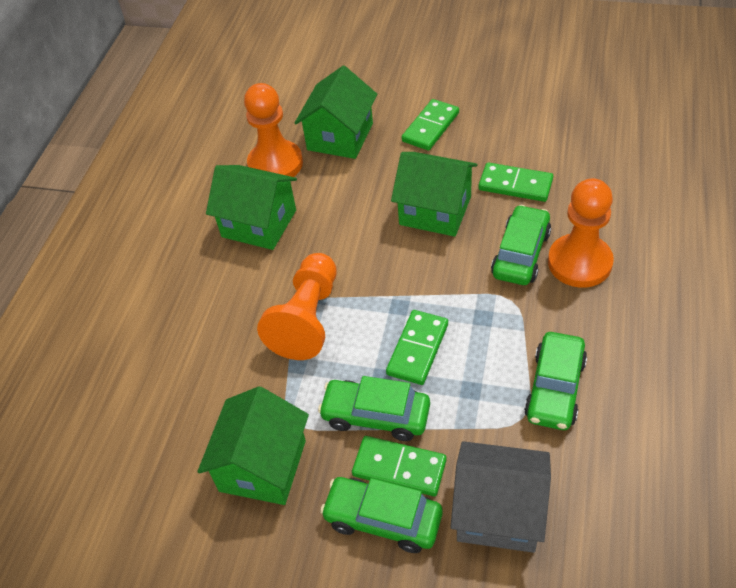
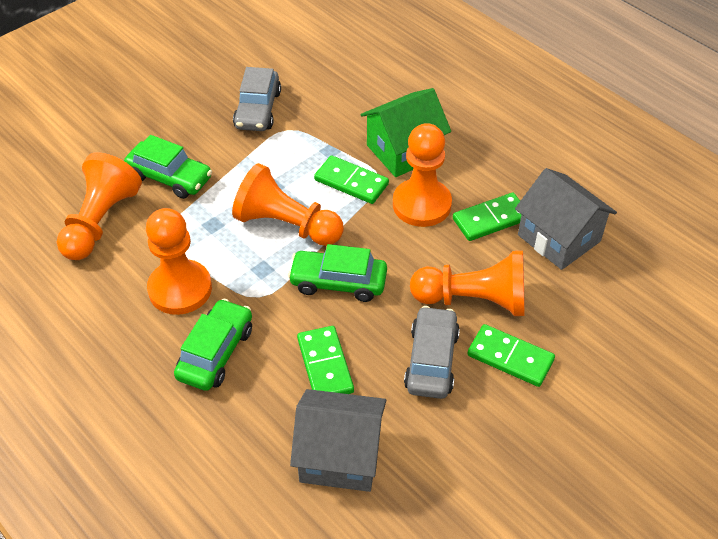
green car: [318,376,430,441] [320,477,443,553] [491,205,551,285] [524,332,587,430] = 4 -> [124,135,212,199] [174,299,252,391] [288,244,387,302] = 3
green house: [198,386,309,505] [206,165,297,250] [295,66,378,159] [391,152,477,237] = 4 -> [360,88,451,177] = 1
grey car: none = 0 -> [233,67,281,131] [404,306,460,399] = 2
grey house: [451,441,551,553] = 1 -> [290,389,386,492] [515,168,617,270] = 2
orange pawn: [244,83,303,177] [257,253,337,360] [548,178,614,288] = 3 -> [57,152,142,260] [146,208,212,315] [232,163,344,246] [393,123,452,227] [410,251,525,316] = 5

